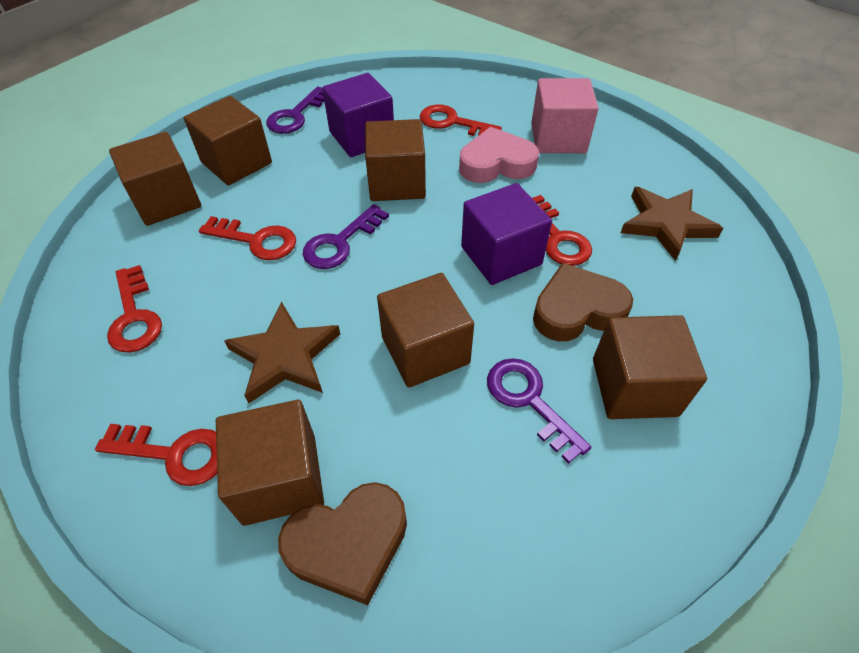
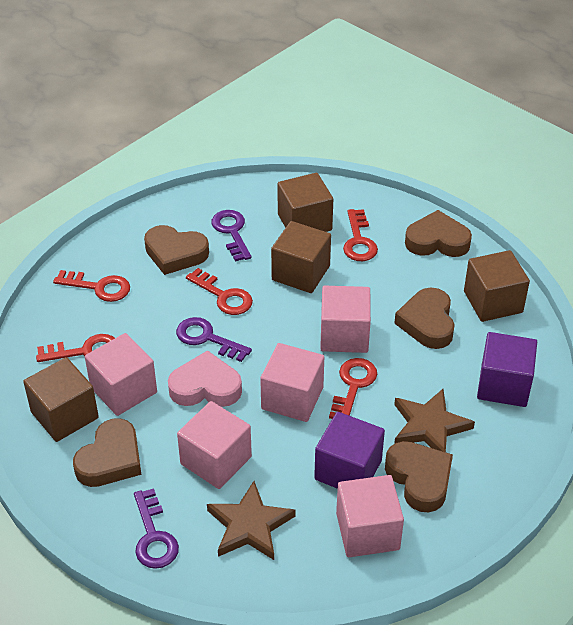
brown cube: [109,132,201,226] [184,96,272,185] [216,400,324,526] [365,119,426,201] [377,273,474,388] [593,315,707,419] = 6 -> [23,357,99,442] [271,221,331,293] [277,173,333,232] [464,250,530,322] = 4
brown heart: [278,482,407,605] [533,263,633,341] = 2 -> [73,418,141,487] [144,225,209,275] [385,441,453,512] [394,287,455,349] [405,210,472,257] = 5
pink cube: [531,78,599,153] = 1 -> [85,333,157,416] [177,401,252,489] [260,343,324,422] [320,286,371,353] [336,475,404,557] = 5

